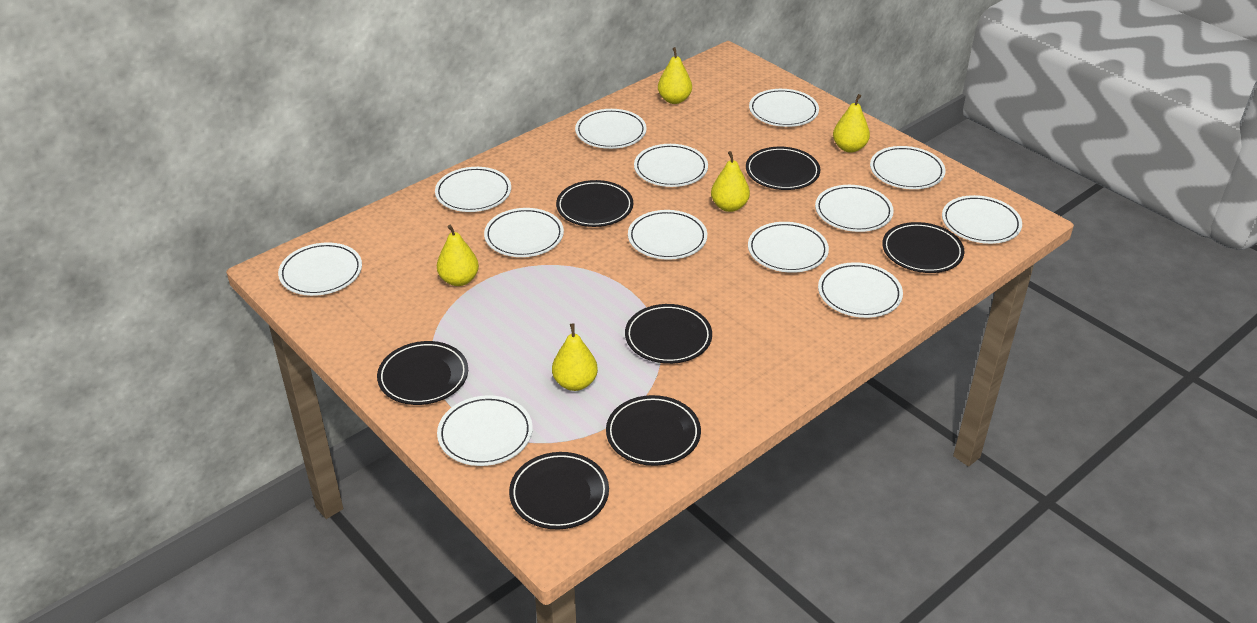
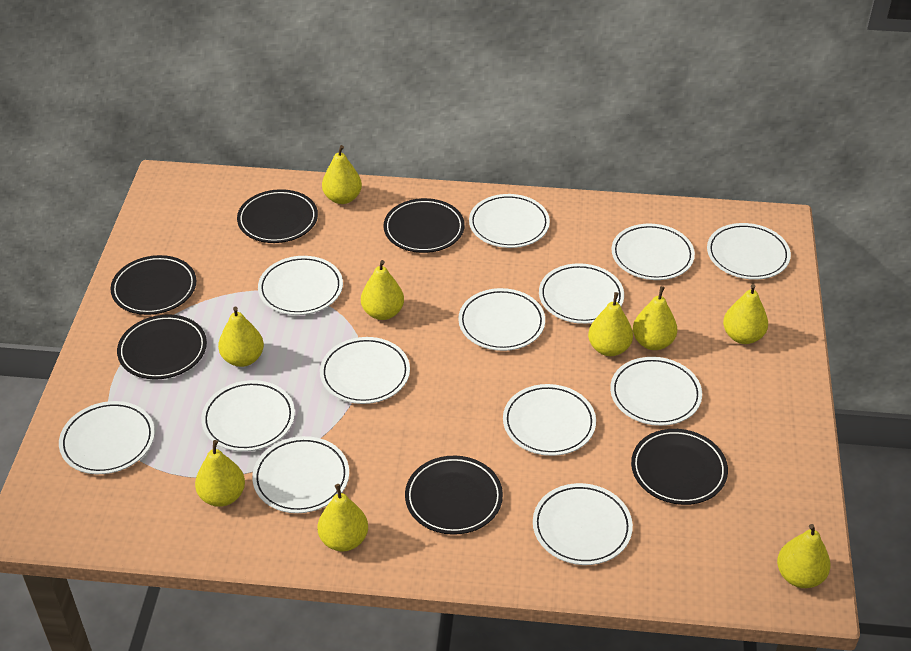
black plate: [377,341,468,405] [509,452,609,530] [556,180,633,227] [606,395,701,466] [625,304,712,364] [746,147,820,190] [882,222,964,273] = 7 -> [110,255,196,315] [117,314,207,379] [237,189,318,243] [383,198,465,253] [405,456,503,535] [631,429,728,505] = 6
yellow pear: [437,225,479,286] [552,323,598,391] [658,47,692,104] [711,151,750,212] [833,94,870,153] = 5 -> [195,440,245,507] [218,307,264,367] [318,484,368,552] [322,145,362,204] [361,260,404,320] [588,292,633,356] [633,286,677,350] [723,284,768,344] [777,524,830,588] = 9

